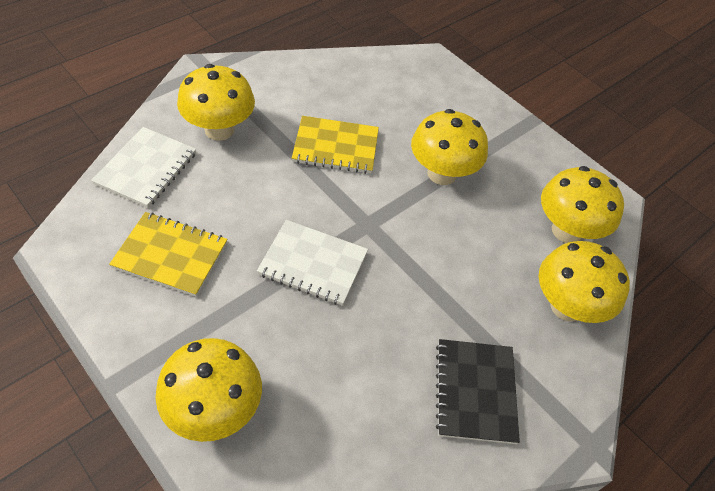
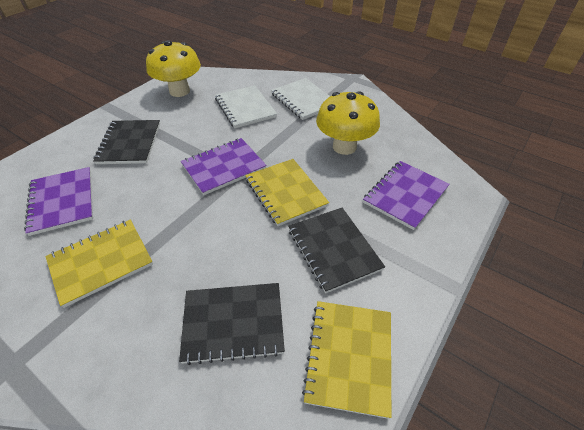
black notebook: [436,339,520,444] = 1 -> [93,120,160,164] [179,283,285,365] [288,208,385,293] = 3
purple notebook: none = 0 -> [24,167,93,236] [181,138,267,195] [363,161,450,230] = 3
yellow mushroom: [155,338,262,442] [177,64,255,141] [411,109,488,185] [539,241,630,323] [541,166,624,243] = 5 -> [146,40,201,97] [316,91,380,155] = 2
yellow notebook: [109,212,228,297] [292,116,379,174] = 2 -> [45,220,153,308] [245,159,329,226] [302,301,391,419] = 3

